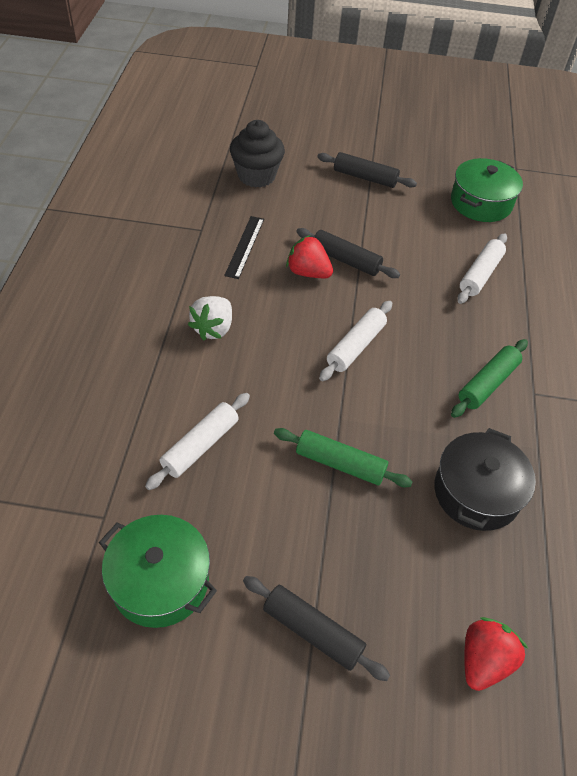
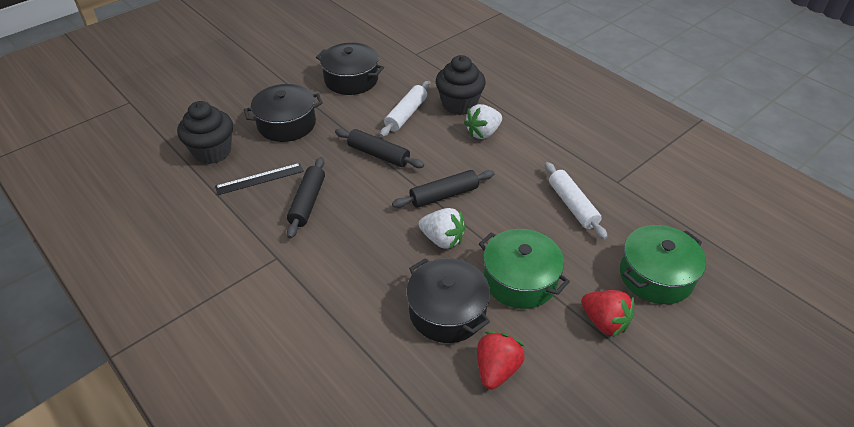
black cupcake: [230,120,285,188] = 1 -> [177,101,233,164] [436,55,486,115] = 2
black pot: [434,428,536,531] = 1 -> [244,84,323,142] [316,43,384,95] [406,258,490,343] = 3
green rolling pin: [274,428,413,487] [451,339,528,418] = 2 -> none = 0
white rolling pin: [145,393,250,490] [319,301,392,381] [457,233,507,304] = 3 -> [380,81,430,137] [545,162,608,240] = 2
white strawberry: [188,296,232,341] = 1 -> [419,208,466,249] [464,104,502,139] = 2

